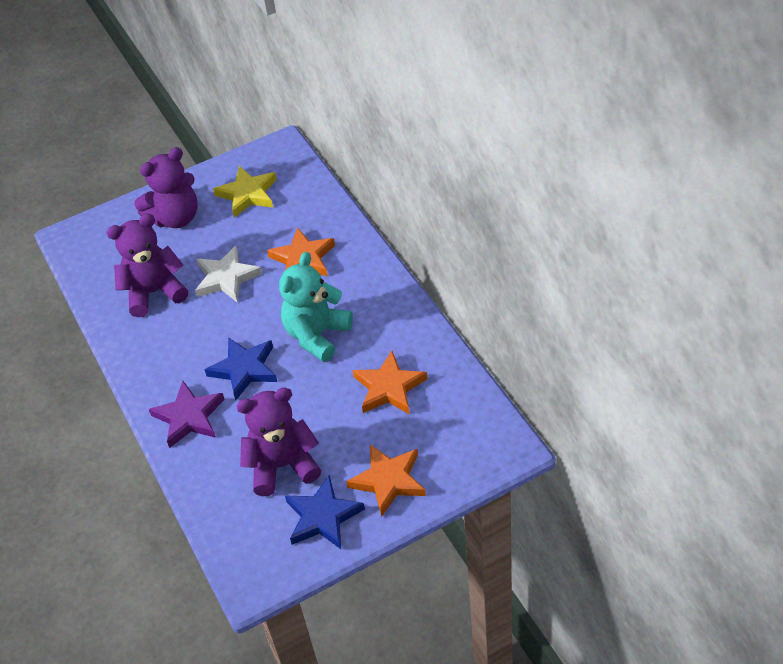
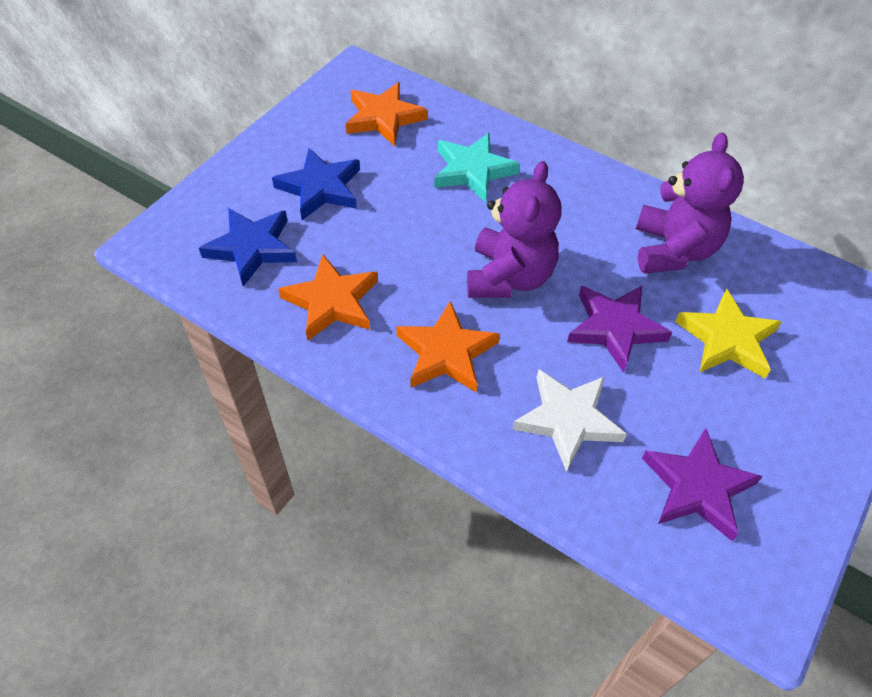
purple star: [149,381,225,448] = 1 -> [567,286,672,373] [642,428,763,541] = 2
purple teddy bear: [106,214,188,317] [135,147,198,228] [236,387,321,496] = 3 -> [467,161,561,298] [636,133,744,274] = 2
turquoise star: none = 0 -> [434,133,520,203] = 1
turquoise teddy bear: [279,252,353,362] = 1 -> none = 0

